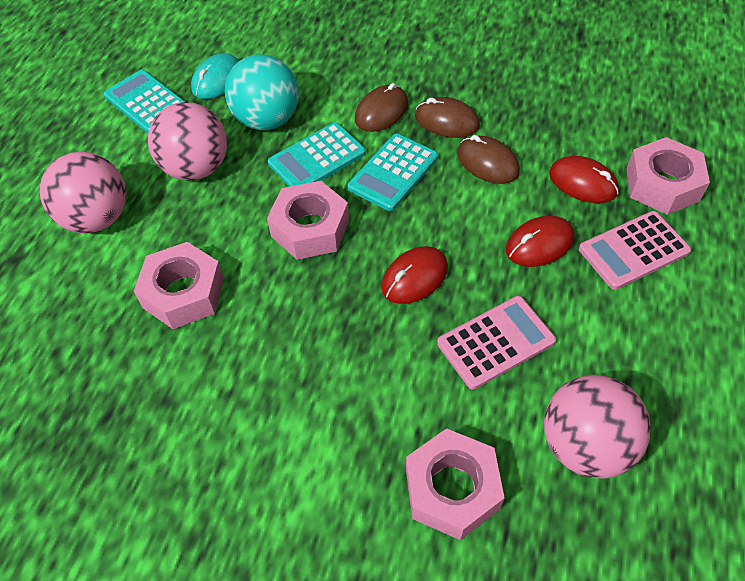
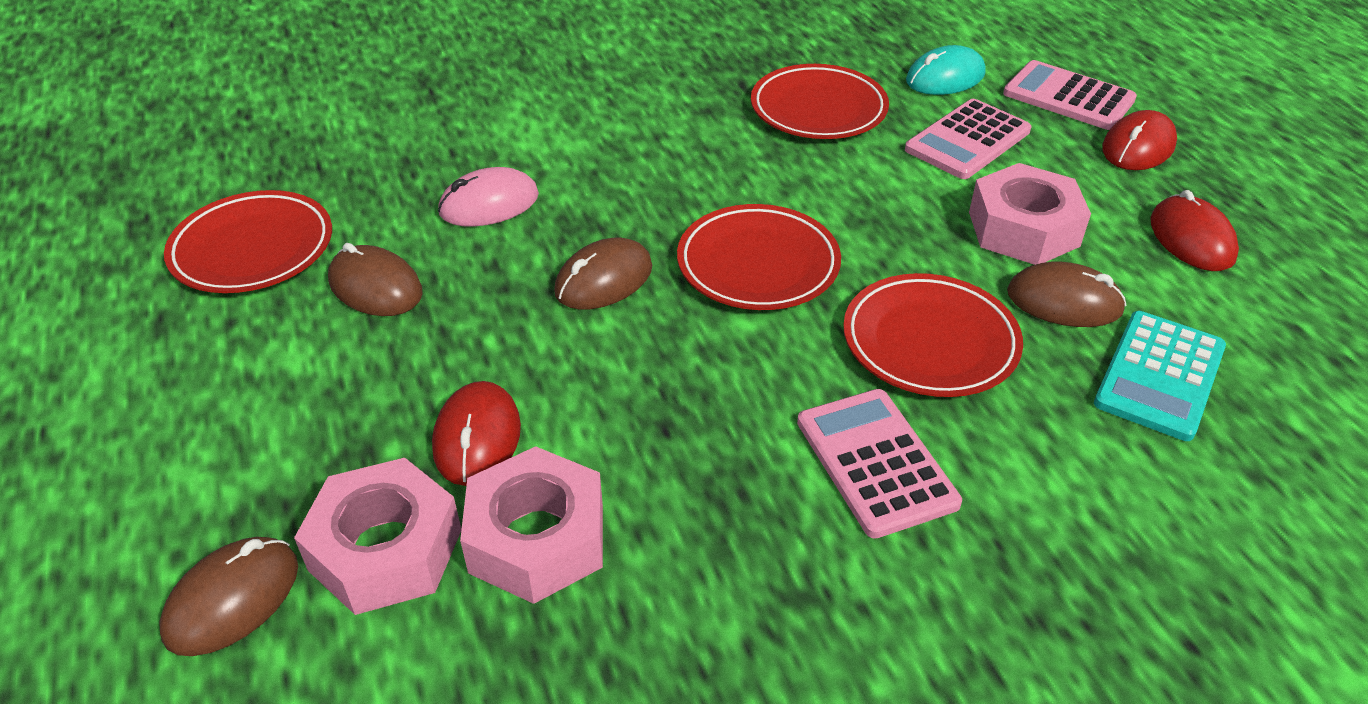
brown mouse: [355,83,408,132] [415,97,480,138] [457,135,520,184] = 3 -> [159,537,298,656] [328,243,423,316] [554,238,652,310] [1007,262,1126,327] = 4
pink ball: [40,152,127,233] [148,102,227,181] [544,375,651,479] = 3 -> none = 0
pink calculator: [437,296,556,390] [579,211,691,290] = 2 -> [797,389,962,539] [905,99,1031,179] [1003,60,1137,130] = 3
pink mouse: none = 0 -> [438,167,539,226] = 1
pink nut: [134,242,224,329] [267,181,349,260] [406,428,505,540] [626,137,710,215] = 4 -> [294,458,462,615] [460,446,603,604] [969,163,1091,265] = 3
red plate: none = 0 -> [164,190,332,293] [677,204,841,310] [751,64,889,139] [843,273,1023,397] = 4
turquoise ball: [225,54,299,130] = 1 -> none = 0
turquoise calculator: [104,70,185,133] [268,122,366,187] [347,134,438,211] = 3 -> [1094,311,1226,441] = 1

